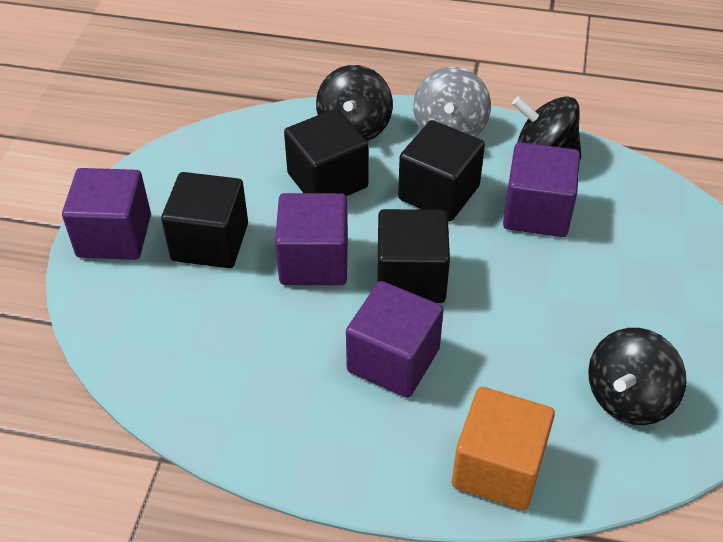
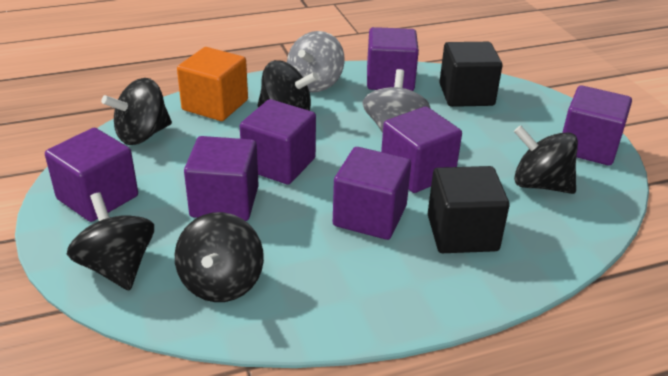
black cube: [161,172,248,268] [284,109,369,196] [377,209,450,303] [398,120,485,221] = 4 -> [428,166,510,253] [439,42,502,107] = 2
black spinning top: [316,65,393,141] [512,96,581,159] [588,328,687,425] = 3 -> [67,192,154,291] [101,78,172,145] [175,212,264,302] [258,60,318,111] [514,125,578,194] = 5
grey spinning top: [413,67,491,137] = 1 -> [287,31,344,93] [363,69,430,133] = 2
purple cube: [62,168,151,260] [275,193,348,285] [346,281,444,398] [503,142,580,237] = 4 -> [45,128,138,222] [184,136,259,221] [240,99,316,185] [333,147,411,240] [367,27,419,91] [381,107,462,193] [562,85,632,166] = 7

